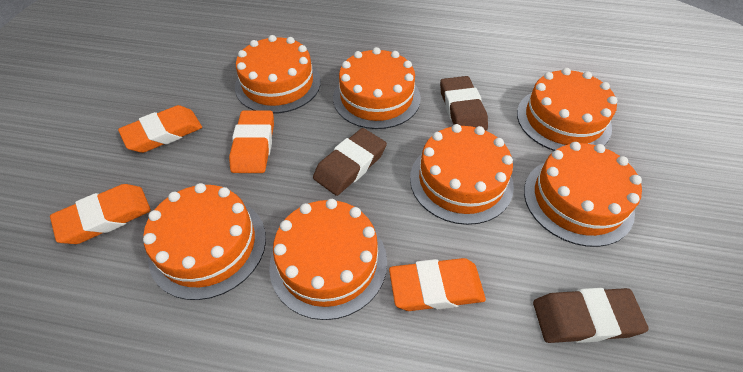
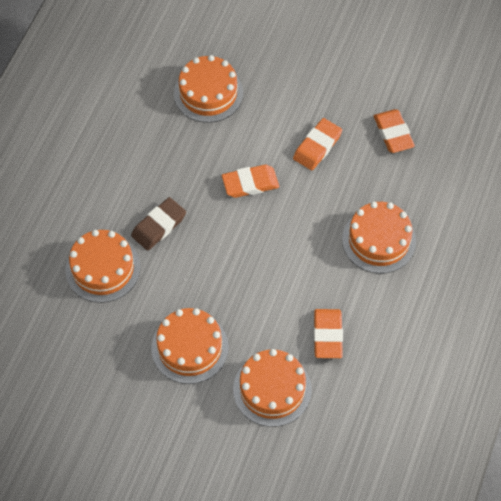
brown eraser: [313,128,387,196] [440,76,488,131] [533,288,649,343] = 3 -> [131,197,186,251] = 1
orange cake: [143,183,266,300] [235,35,321,114] [269,199,387,320] [333,47,421,129] [410,124,514,225] [517,68,618,151] [524,142,642,247] = 7 -> [66,230,140,303] [151,308,229,384] [174,55,243,123] [233,349,312,427] [342,202,416,274] = 5

